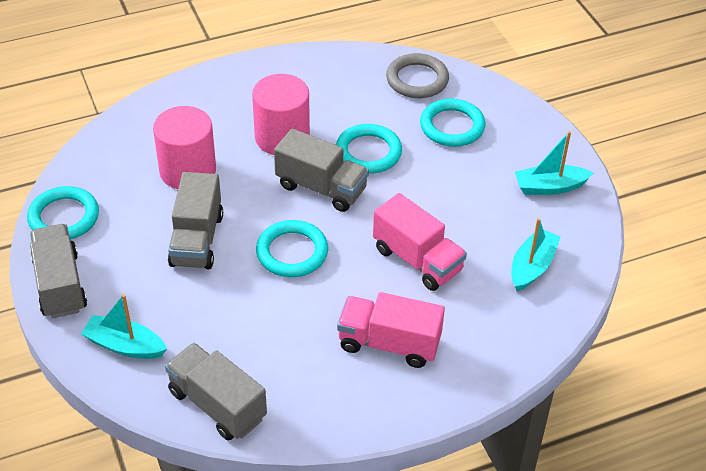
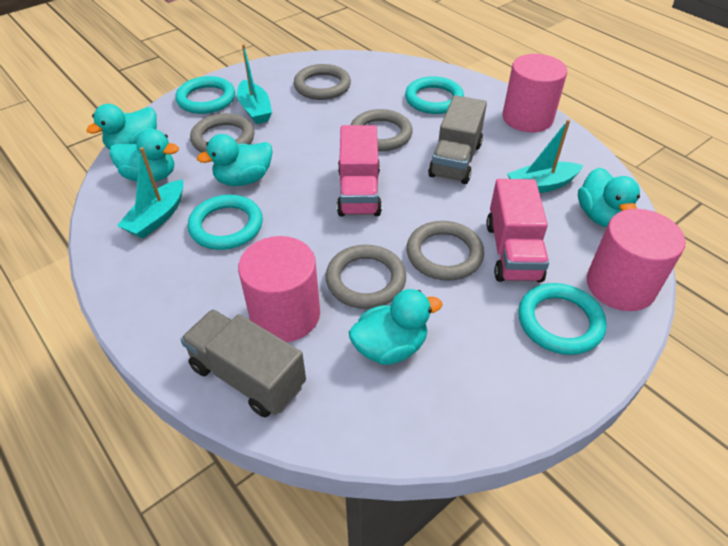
grey ring: [386,53,449,98] = 1 -> [190,113,255,152] [294,64,351,100] [326,245,406,309] [351,109,413,151] [406,221,484,281] = 5
grey truck: [30,224,87,318] [165,343,267,441] [168,172,223,269] [274,128,369,212] = 4 -> [181,309,306,417] [428,95,487,184] = 2
pink cylinder: [153,106,216,189] [252,74,310,155] = 2 -> [238,236,320,342] [502,54,567,132] [587,209,685,311] = 3
turquoise duck: none = 0 -> [86,104,157,150] [110,129,179,182] [197,134,273,186] [349,289,442,365] [578,168,640,228] = 5

